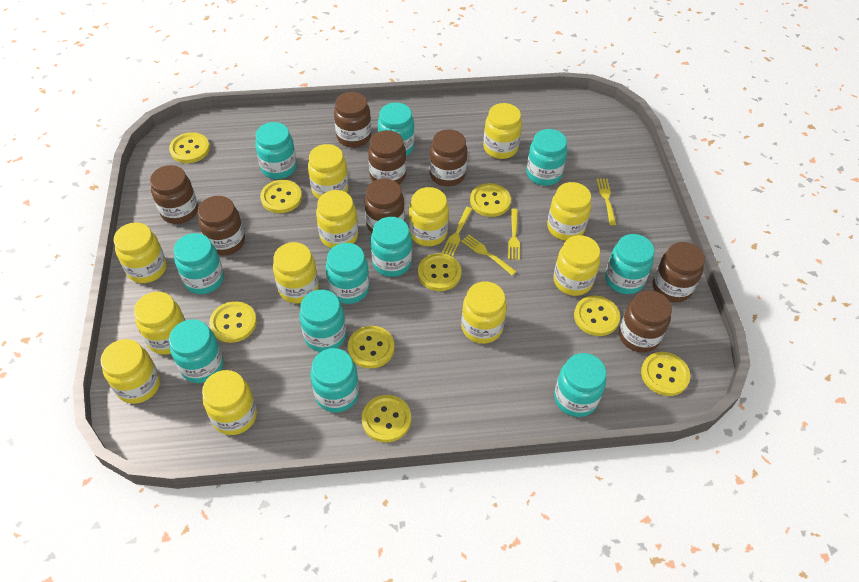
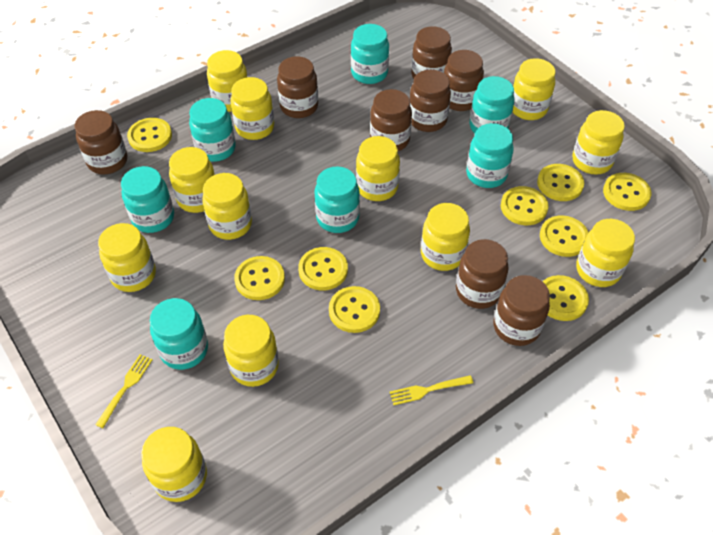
turquoise jar: [169,319,224,383] [174,233,224,294] [255,122,297,179] [299,290,346,352] [310,348,359,412] [326,243,370,304] [371,217,412,277] [378,102,415,156] [526,129,567,186] [554,353,606,417] [605,234,654,294] = 11 -> [121,166,174,233] [150,298,208,370] [189,98,236,162] [315,166,360,233] [351,24,389,84] [466,123,514,188] [469,76,514,133] = 7
yellow fork: [442,207,472,256] [461,235,517,276] [508,209,520,260] [597,178,616,225] = 4 -> [96,354,153,428] [390,375,473,405] = 2

